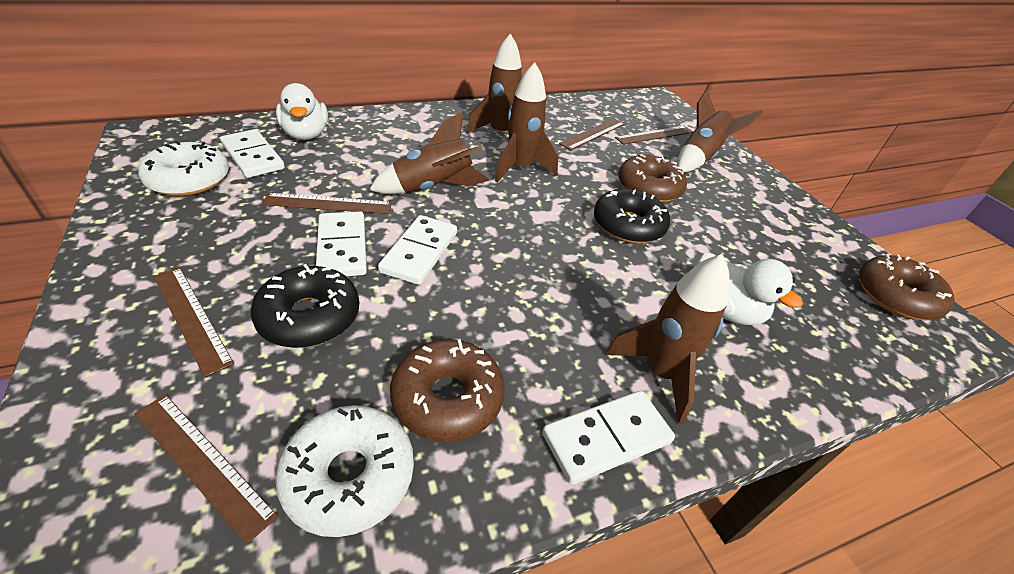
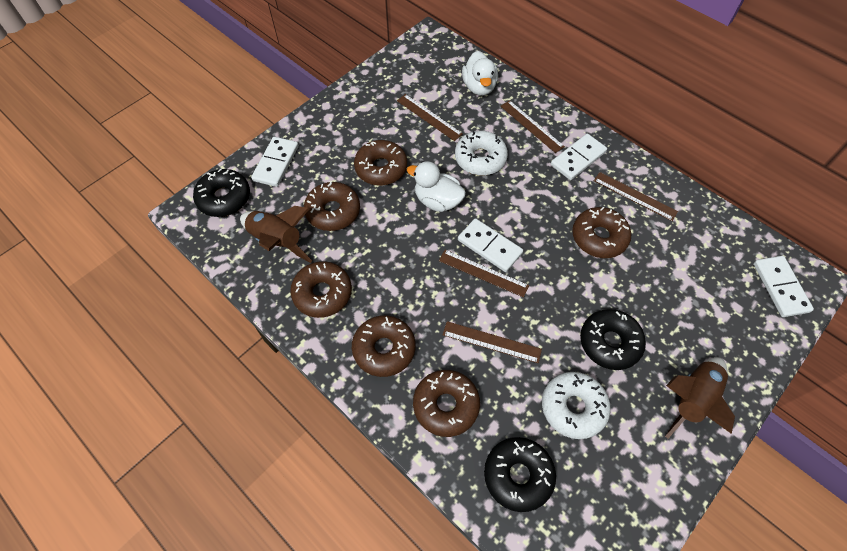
black donut: [251,264,359,348] [594,188,670,244] = 2 -> [193,168,250,217] [484,437,556,512] [580,309,646,370] = 3
brown donut: [390,339,505,442] [618,154,687,203] [859,254,955,320] = 3 -> [290,261,352,318] [304,182,360,231] [352,315,416,377] [354,140,407,185] [413,370,480,437] [572,207,631,258] = 6
brown rocket: [369,111,489,194] [467,33,522,133] [495,62,558,183] [606,254,730,424] [677,90,763,173] = 5 -> [240,206,312,263] [665,357,735,439] = 2

